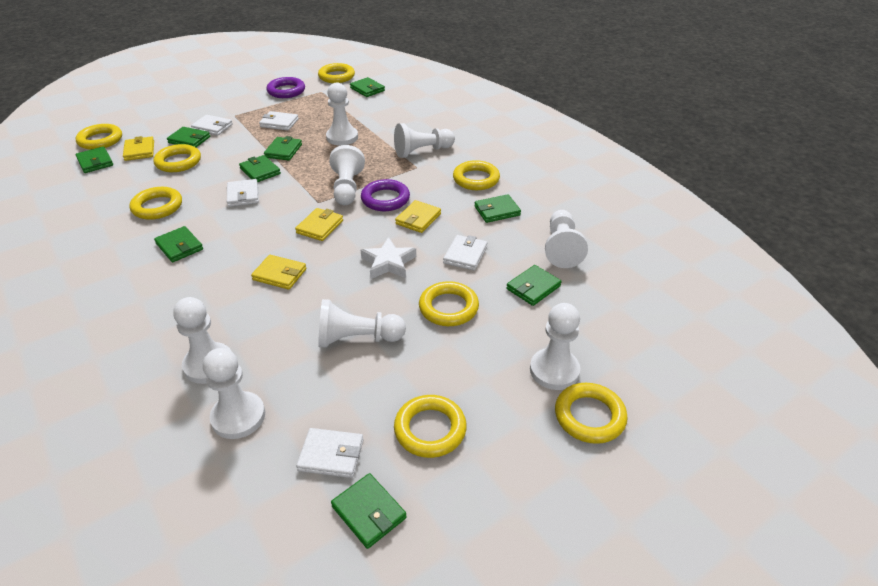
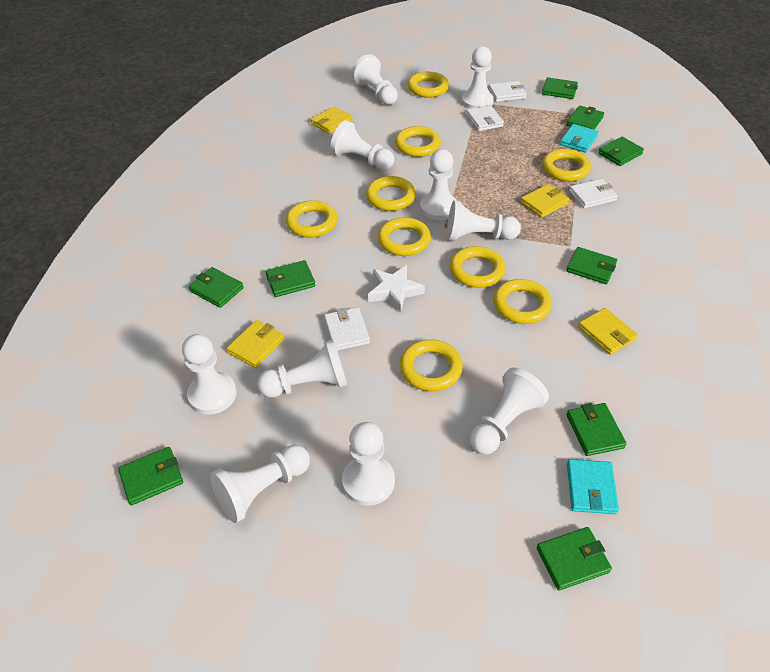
purple ring: [267,77,305,98] [361,179,410,211] = 2 -> none = 0
turquoise wallet: none = 0 -> [560,124,599,153] [567,459,619,514] = 2
white pawn: [173,297,231,384] [203,348,265,439] [318,299,406,348] [326,82,358,146] [329,145,365,205] [394,123,455,158] [530,303,580,390] [545,210,588,268] = 8 -> [182,334,237,415] [210,445,310,523] [257,340,347,398] [330,120,394,170] [342,422,395,506] [352,54,398,105] [420,149,457,220] [447,200,521,241] [462,46,494,109] [470,367,549,455] = 10
white wallet: [191,115,233,136] [227,179,259,207] [259,111,299,131] [296,428,364,478] [443,235,488,271] = 5 -> [324,307,370,351] [466,105,504,131] [488,81,527,102] [569,179,618,208] = 4
yellow ring: [76,124,122,150] [129,187,182,220] [153,144,201,172] [318,63,355,83] [394,395,467,458] [419,281,479,326] [453,160,500,190] [555,383,628,444] = 8 -> [286,200,338,238] [366,176,416,211] [378,217,431,256] [395,126,441,157] [400,339,463,391] [408,71,449,98] [450,246,506,288] [493,279,552,324] [542,149,591,181] = 9

